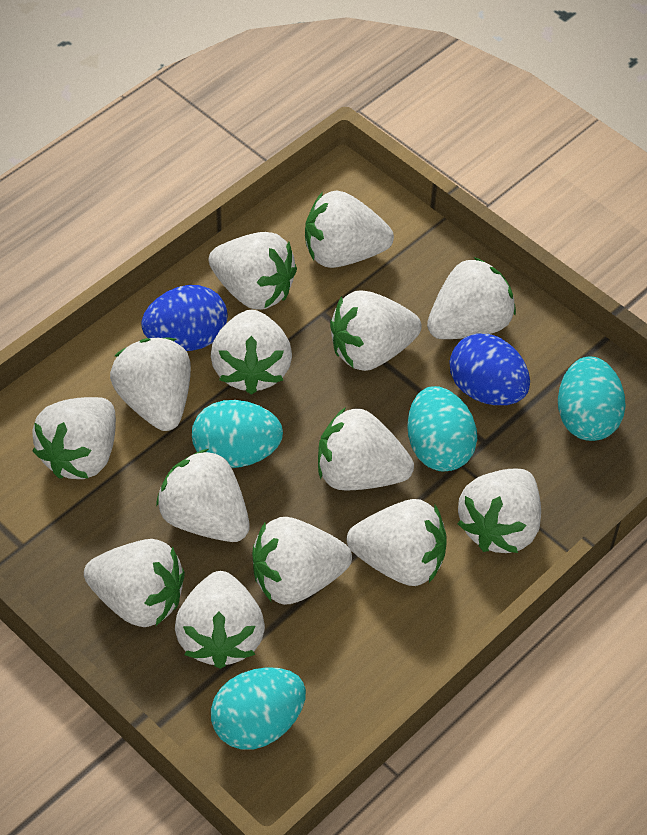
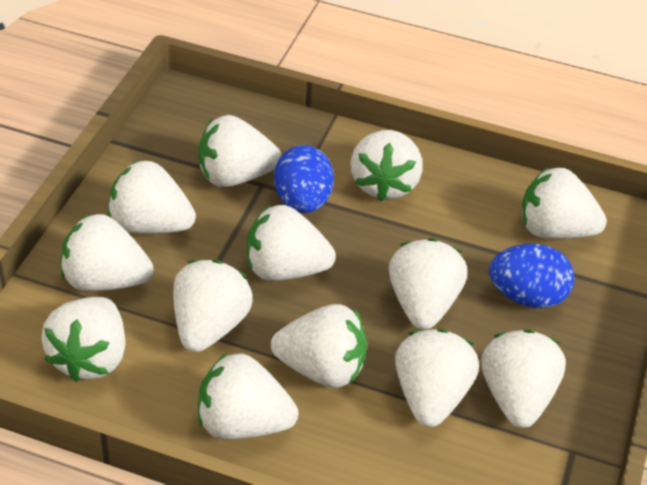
turquoise egg: [192,400,283,468] [211,667,306,750] [407,386,477,471] [558,356,626,441] = 4 -> none = 0
white strawberry: [33,397,116,479] [84,539,185,627] [110,337,191,431] [156,449,250,542] [175,571,265,669] [209,232,297,310] [211,310,292,395] [252,517,352,605] [305,190,394,268] [318,407,414,491] [330,290,422,371] [347,499,446,586] [427,257,516,339] [457,469,541,553] = 14 -> [41,297,126,382] [61,213,154,291] [108,160,196,234] [173,260,253,352] [198,115,282,187] [198,353,298,440] [247,205,336,281] [271,304,367,388] [350,130,423,201] [389,238,467,330] [395,329,479,427] [481,330,566,428] [521,167,607,239] = 13

